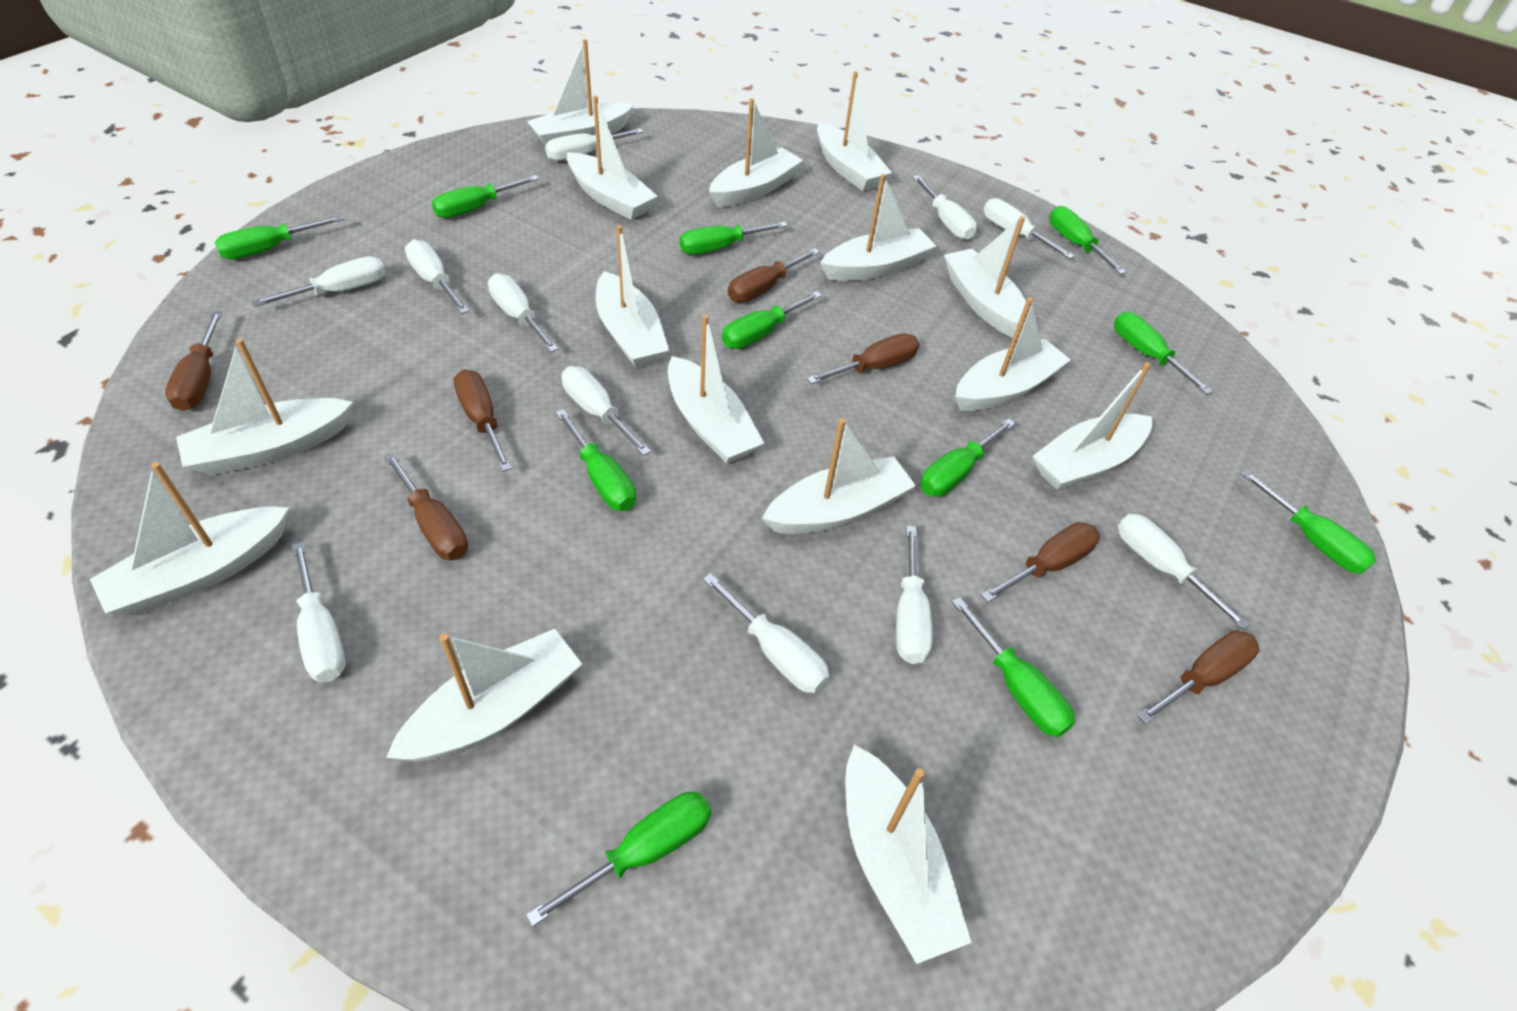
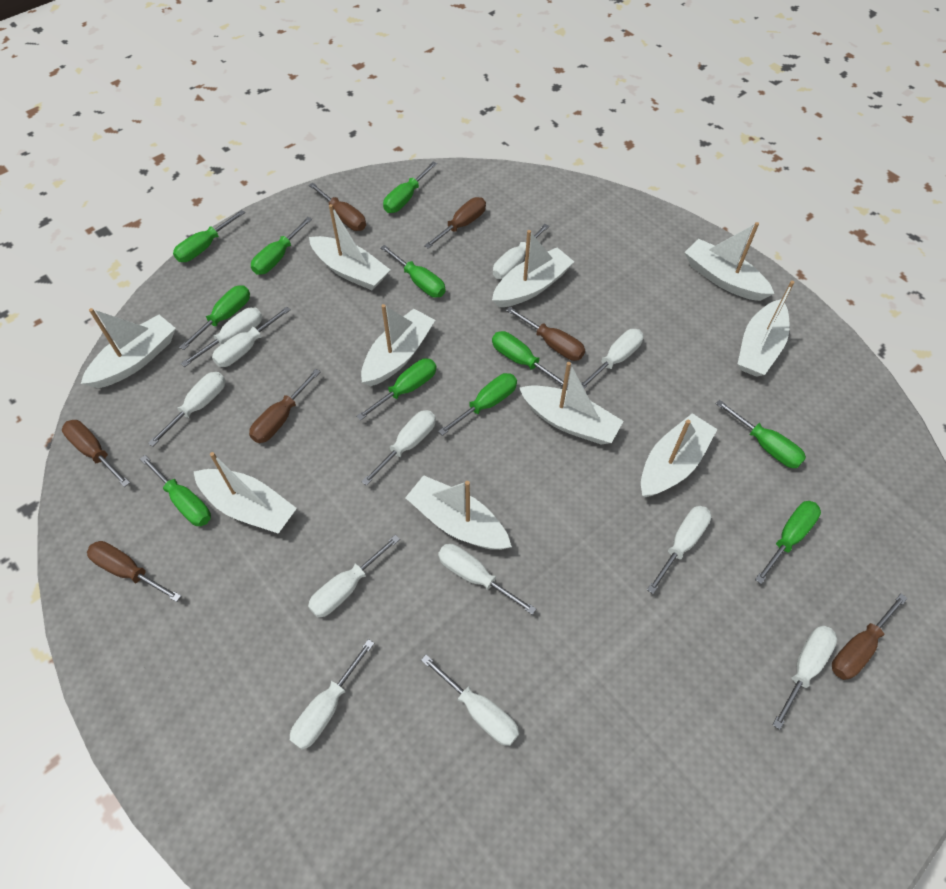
white boat: [90,462,289,615] [176,338,353,475] [386,629,582,761] [527,39,633,145] [567,96,658,220] [596,225,669,368] [668,315,764,464] [709,98,803,207] [762,418,916,534] [817,71,892,191] [820,174,936,281] [845,745,972,964] [944,216,1026,338] [955,297,1071,411] [1033,362,1152,491] = 15 -> [81,308,176,388] [194,452,297,534] [309,204,390,290] [361,304,435,387] [405,475,512,550] [492,230,574,307] [519,362,623,444] [641,413,717,497] [684,222,774,301] [738,281,795,377] = 10
white screwdriver: [252,256,385,307] [292,542,346,682] [405,239,469,314] [488,273,559,352] [545,128,644,161] [561,366,651,456] [703,573,829,693] [896,526,932,664] [912,175,977,240] [984,198,1075,259] [1118,514,1250,630] = 11 -> [148,372,225,447] [181,307,262,367] [212,306,291,367] [290,639,374,750] [308,535,400,618] [361,410,436,486] [421,655,519,746] [438,544,536,615] [493,224,549,279] [581,329,643,389] [647,506,711,594] [772,625,837,730] = 12

